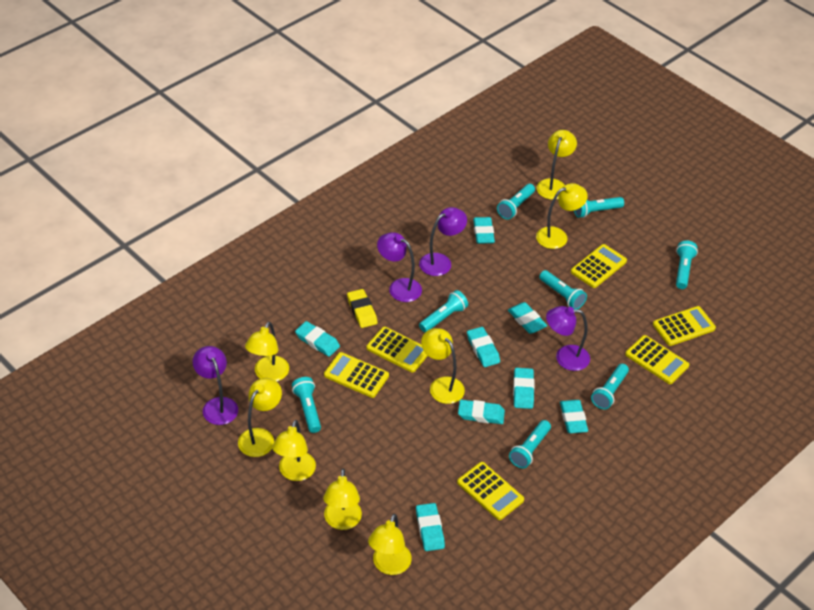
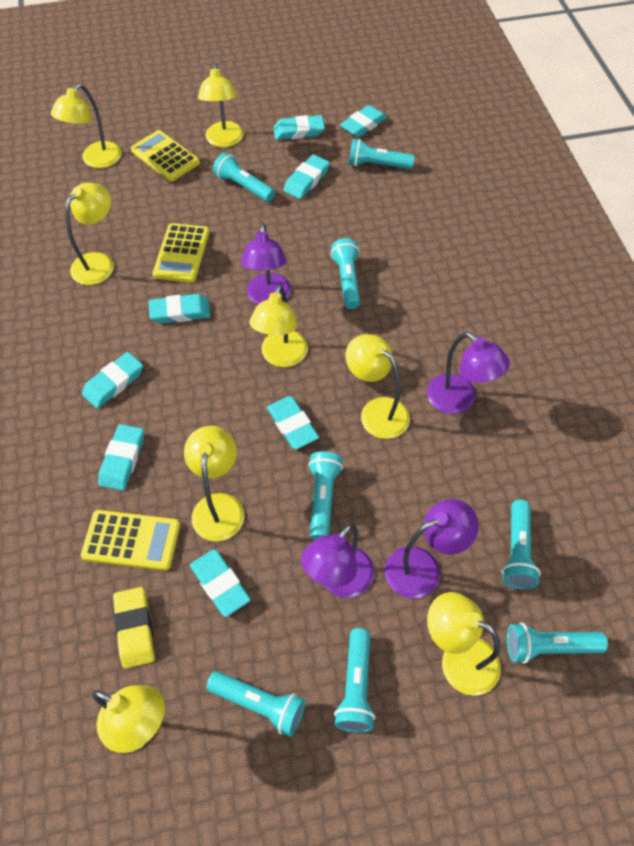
yellow calculator: [324,352,389,398] [366,327,428,373] [457,462,524,520] [571,244,627,288] [625,335,689,384] [653,306,716,346] = 6 -> [81,510,180,571] [131,130,200,181] [152,223,210,282] = 3

